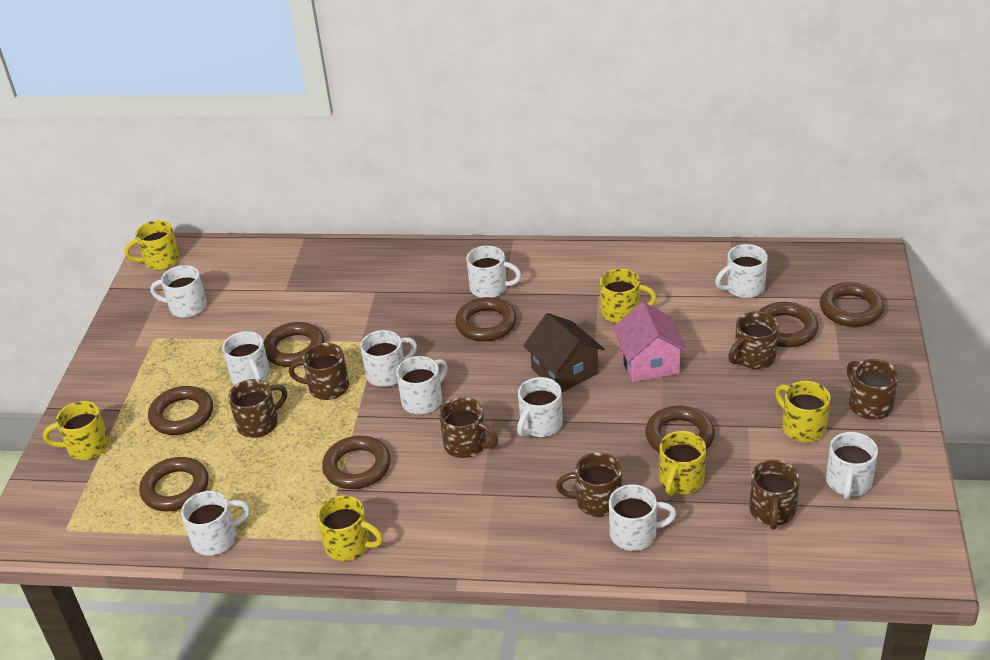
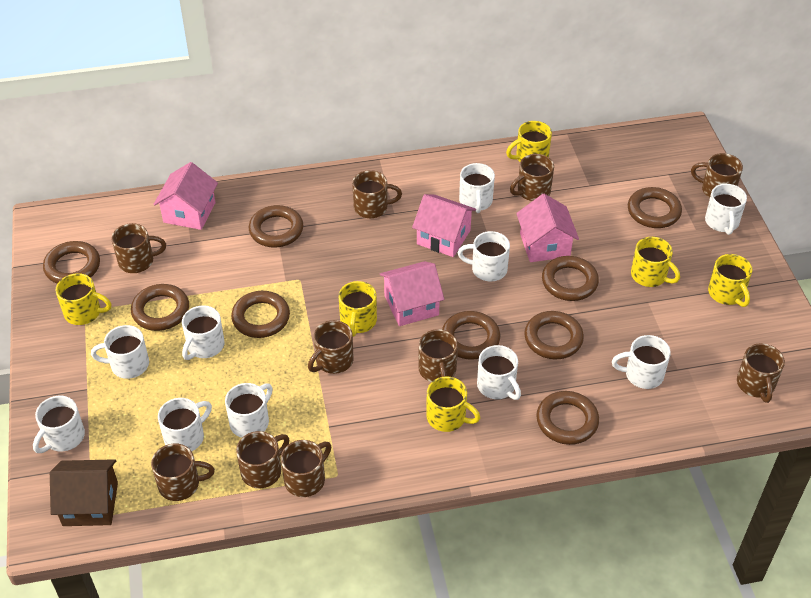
brown mug: [228,379,287,438] [289,343,349,400] [439,397,498,458] [556,452,622,517] [728,311,779,369] [749,460,800,530] [847,359,899,420] = 7 -> [111,223,166,273] [151,443,215,501] [236,431,289,488] [281,440,331,497] [308,320,354,374] [352,170,402,218] [419,329,458,382] [510,154,554,201] [691,153,743,198] [737,343,785,403] = 10
brown ring: [139,457,209,511] [148,386,213,435] [264,322,325,367] [322,436,391,489] [455,297,517,341] [645,406,715,453] [759,302,818,347] [820,282,884,327] = 8 -> [43,241,100,284] [131,284,189,331] [231,291,290,338] [249,205,303,248] [442,311,500,360] [524,311,584,359] [536,391,599,445] [542,256,599,301] [628,187,682,228] = 9
pink house: [613,302,687,382] = 1 -> [153,162,218,230] [380,261,444,326] [412,194,476,257] [516,194,579,262] = 4

